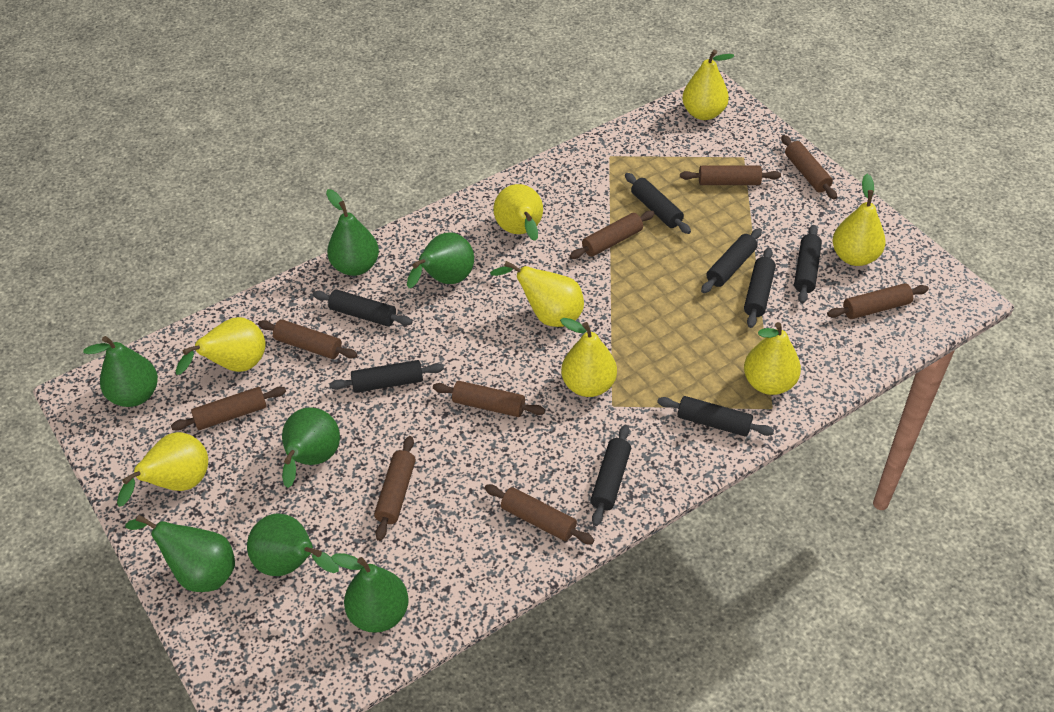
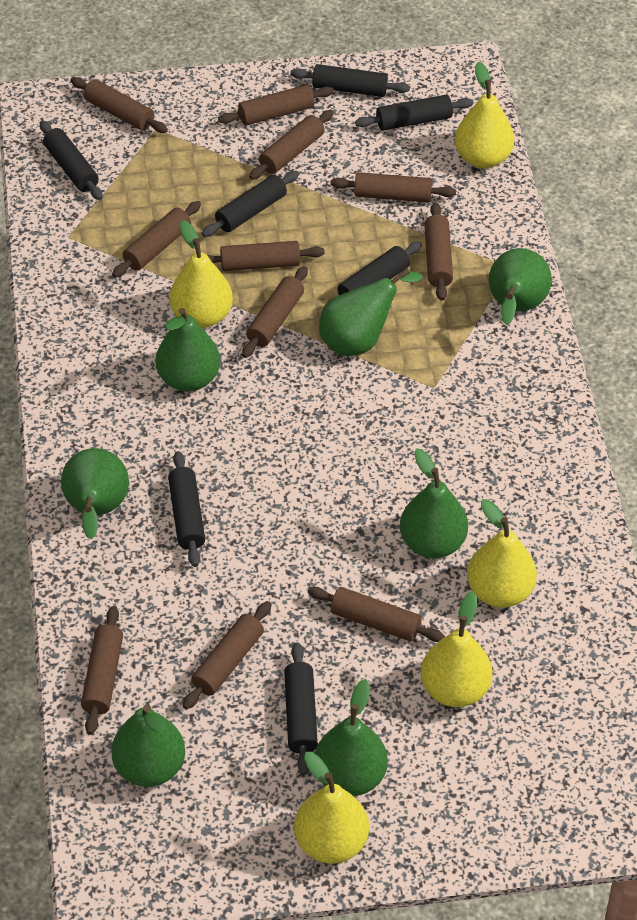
black rolling pin: [313,289,413,327] [329,360,444,393] [591,425,631,526] [625,173,691,234] [657,396,774,437] [701,228,762,293] [744,247,776,328] [794,225,822,304] = 8 -> [40,120,103,200] [168,451,205,567] [202,171,299,237] [284,642,318,775] [290,64,410,97] [329,241,422,301] [355,95,473,131] = 7
brown rolling pin: [171,387,286,431] [258,320,357,359] [374,436,416,541] [433,381,545,417] [484,484,594,544] [570,211,655,259] [680,165,781,185] [781,135,837,200] [827,283,929,319] = 9 -> [70,77,168,133] [81,606,123,735] [112,201,201,278] [183,601,271,709] [207,241,325,271] [218,85,334,125] [242,266,308,358] [249,110,334,180] [308,587,445,642] [330,172,456,203] [424,202,453,301] = 11
yellow pear: [117,432,208,507] [176,317,265,375] [490,261,584,327] [493,184,543,241] [560,318,617,397] [682,50,734,120] [744,322,801,395] [832,174,885,266] = 8 -> [169,220,233,328] [294,752,369,864] [421,591,493,707] [455,62,514,168] [467,499,537,608] = 5

